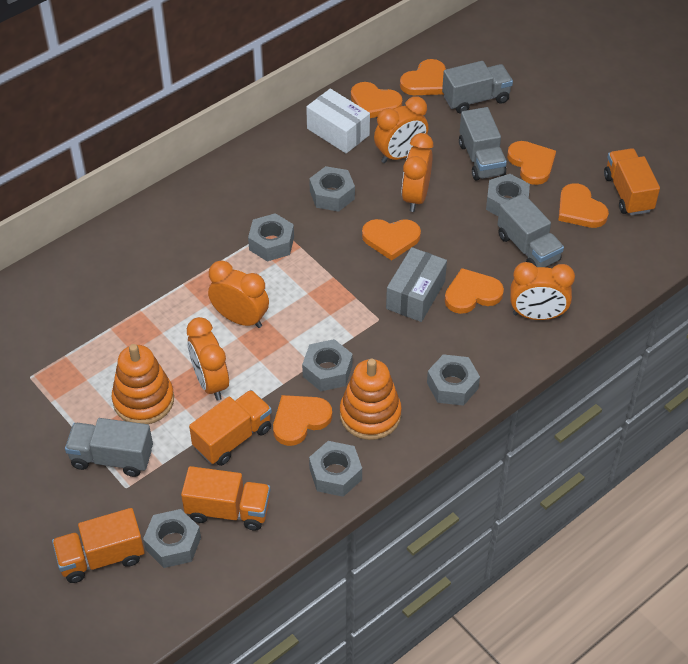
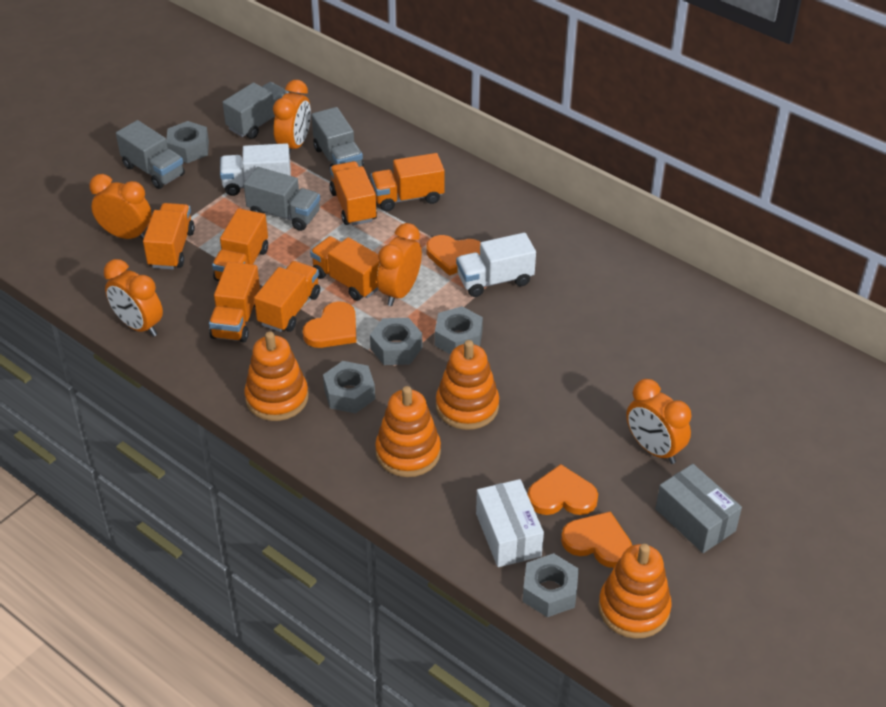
grey nut: [143,509,201,568] [248,213,294,261] [302,339,353,391] [309,166,355,212] [309,441,362,497] [427,354,480,406] [486,174,530,216] = 7 -> [166,121,209,163] [323,361,375,413] [370,318,422,365] [435,306,483,355] [522,553,579,617] = 5
orange heart: [273,395,332,446] [351,82,402,118] [362,219,421,261] [400,59,446,95] [445,268,504,314] [507,141,556,185] [558,183,609,228] = 7 -> [303,301,357,348] [426,235,481,276] [528,464,598,515] [561,511,632,568] = 4
orange stacking toy: [112,344,174,424] [340,359,402,440] = 2 -> [244,331,308,421] [375,386,441,477] [436,340,499,430] [598,544,672,639] = 4
orange truck: [52,508,145,583] [181,466,270,530] [189,390,272,466] [604,148,660,215] = 4 -> [143,203,195,269] [209,262,260,342] [212,209,268,281] [254,261,320,332] [310,236,380,301] [329,161,377,225] [371,153,445,211] = 7
white truck: none = 0 -> [220,143,291,196] [456,233,536,297] = 2

